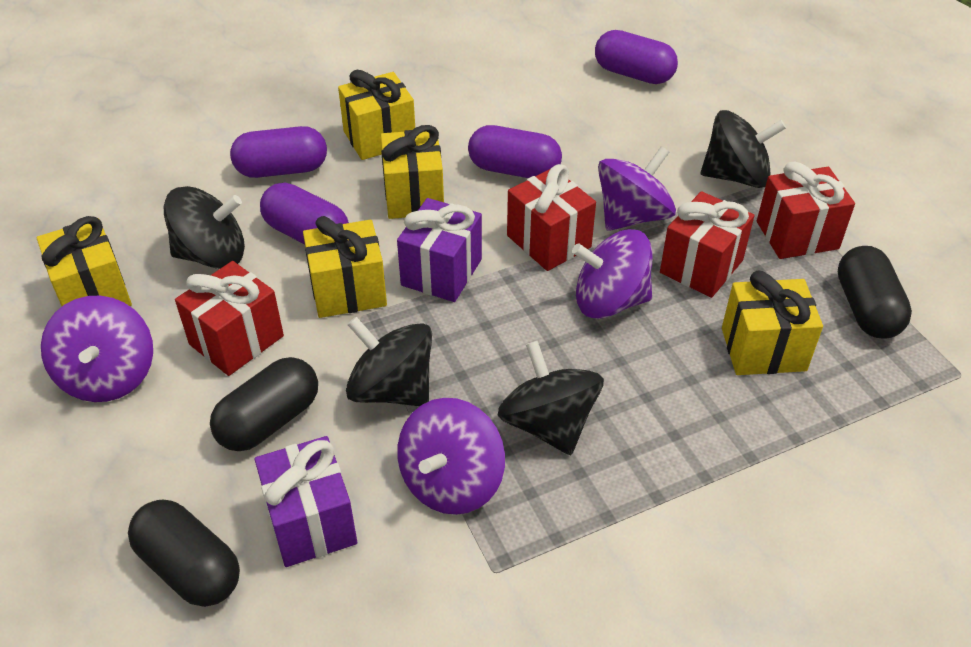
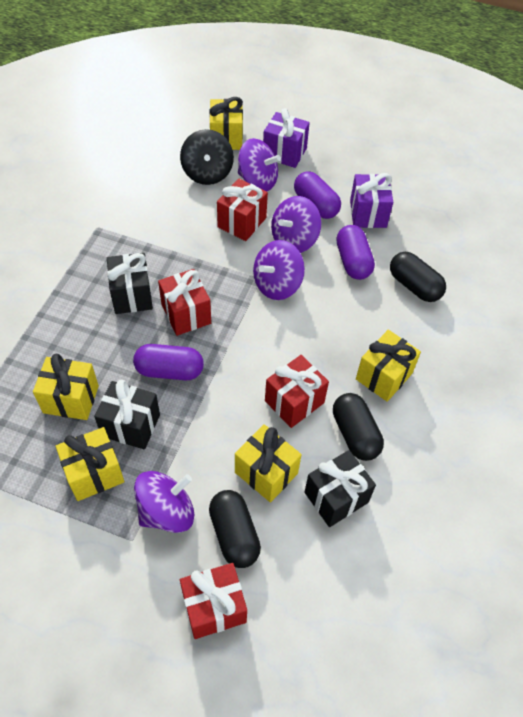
black gift: none = 0 -> [94,380,160,449] [107,253,153,314] [304,450,376,527] = 3
black spinning top: [164,186,245,269] [346,317,432,406] [498,341,604,455] [701,110,786,188] = 4 -> [180,129,234,185] = 1
purple capsule: [230,126,327,178] [260,182,349,245] [468,125,562,178] [595,30,678,84] = 4 -> [133,344,204,380] [294,171,341,219] [336,225,375,280] = 3

